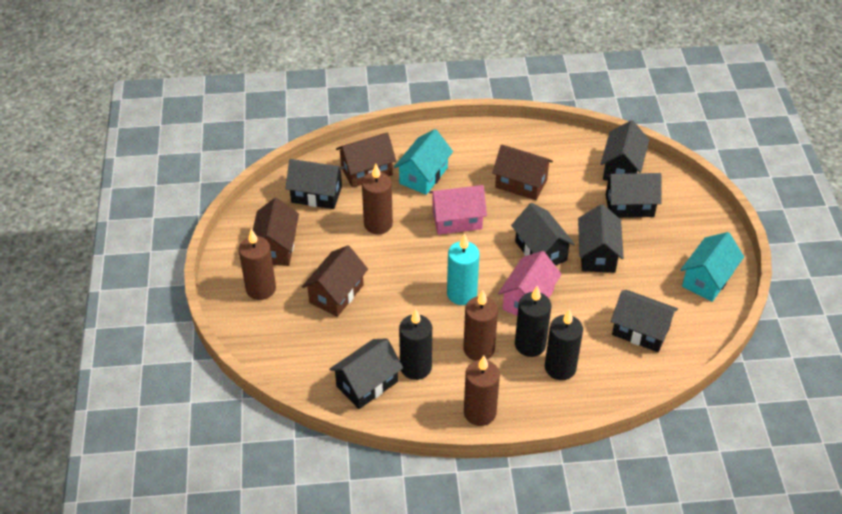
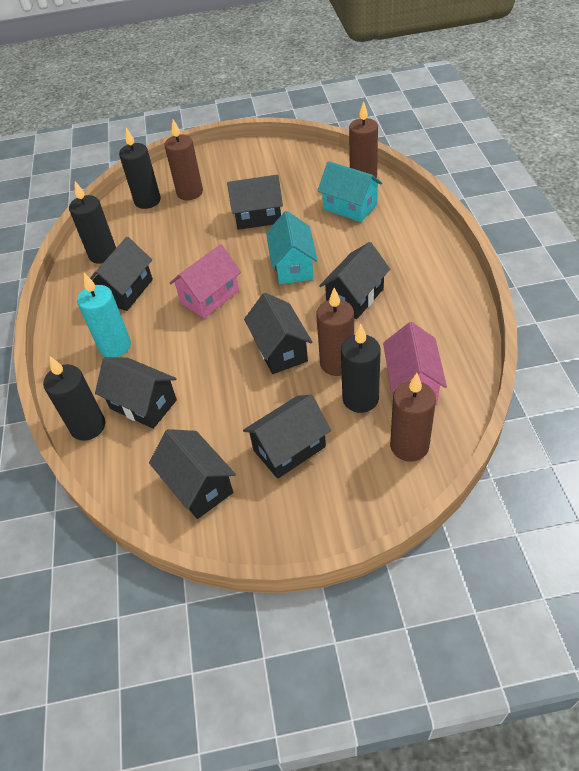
black candle: [399,309,432,380] [515,286,551,357] [545,309,583,380] = 3 -> [43,356,105,441] [69,181,116,264] [119,128,161,209] [341,324,381,413] = 4
brown house: [253,198,299,266] [302,245,368,317] [336,132,396,188] [492,144,553,200] = 4 -> none = 0

